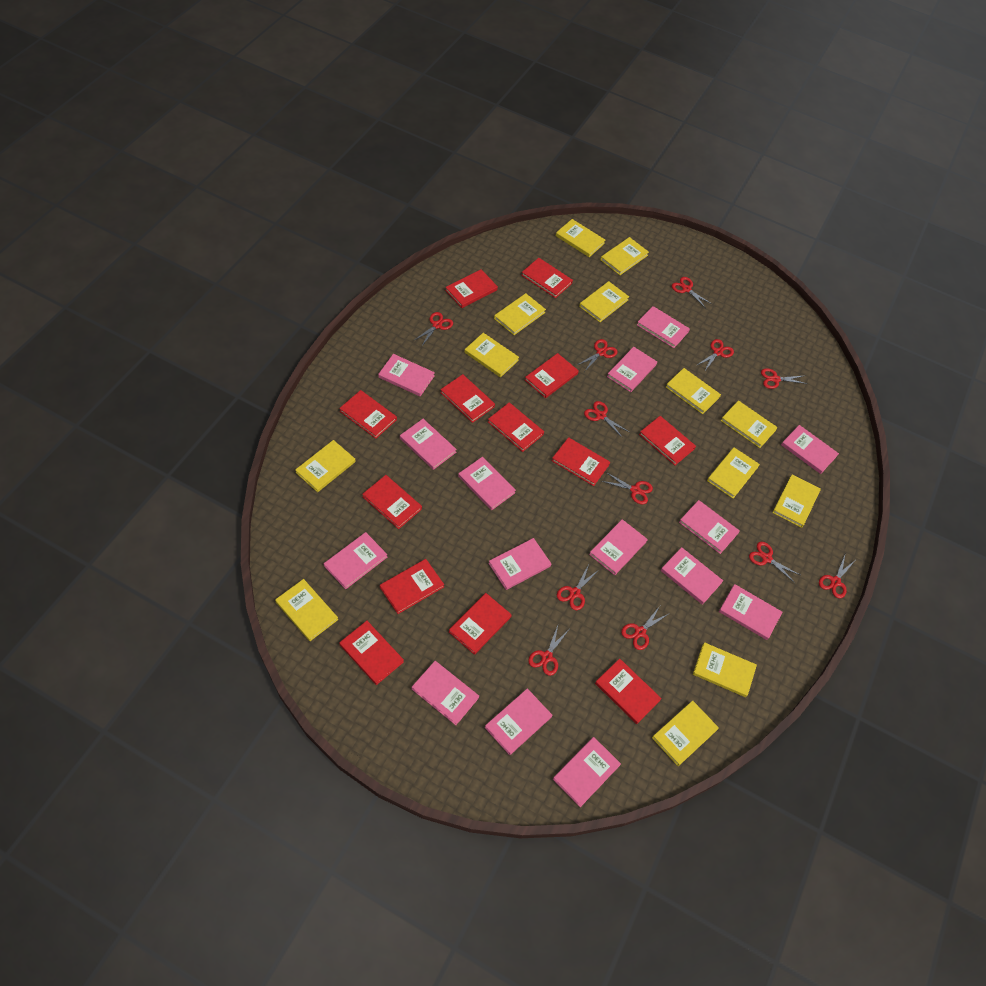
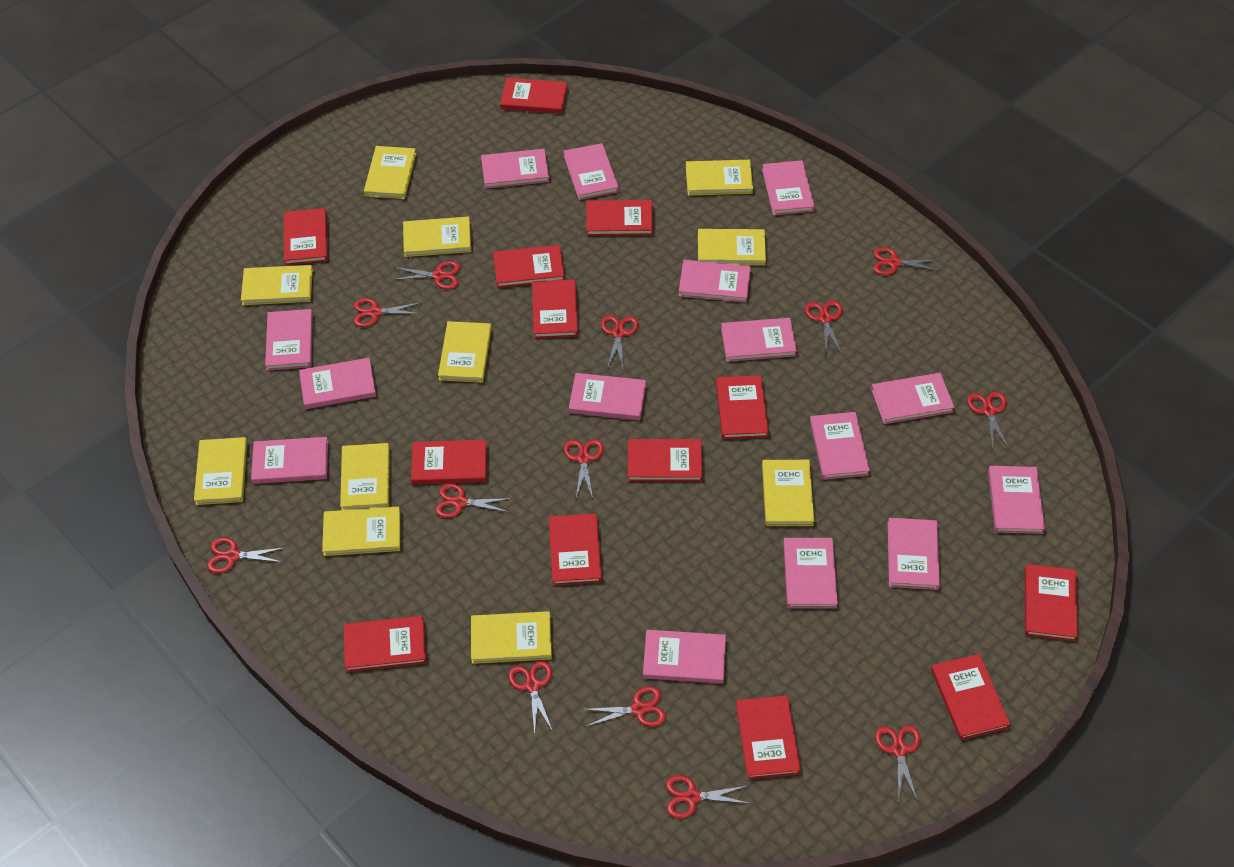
red scissors: [413,312,453,346] [528,625,569,676] [557,564,600,610] [578,339,617,371] [584,401,629,438] [602,472,653,504] [621,606,670,650] [672,277,712,308] [697,339,734,372] [749,542,800,583] [761,368,807,389] [819,555,855,598] = 12 -> [207,537,284,573] [354,298,422,327] [392,261,461,289] [435,484,512,518] [508,661,553,736] [564,439,604,499] [582,686,666,727] [601,315,639,369] [666,775,751,819] [805,300,843,354] [873,247,941,275] [875,725,921,803] [967,392,1009,450] = 13
yellow book: [275,579,338,641] [295,440,356,492] [465,333,519,377] [494,293,546,335] [556,219,605,257] [579,281,629,322] [600,237,649,275] [652,700,719,766] [666,368,721,414] [693,642,757,697] [707,447,760,498] [721,400,778,448] [772,474,821,528] = 13 -> [194,437,247,505] [241,265,313,305] [322,507,400,556] [340,443,390,510] [364,146,416,199] [403,217,471,257] [438,321,492,383] [471,611,552,664] [686,160,753,196] [698,229,766,266] [762,460,814,526] = 11

